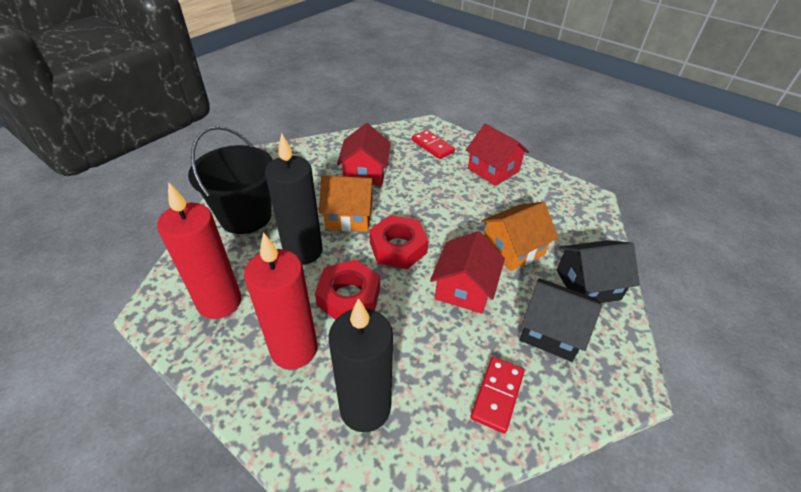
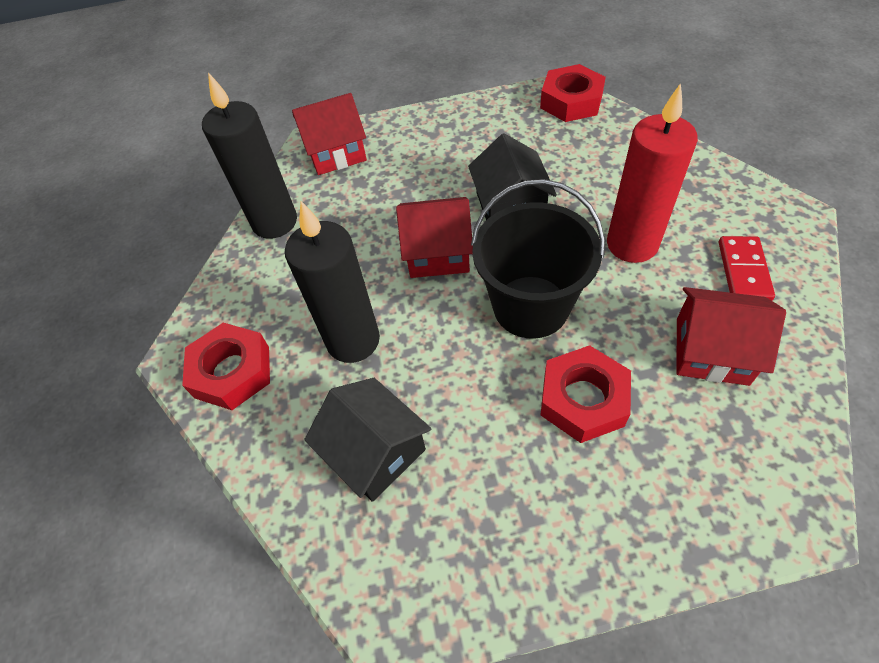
orange house: [319,175,375,232] [481,202,558,271] = 2 -> none = 0
red candle: [157,182,241,319] [244,232,317,370] = 2 -> [607,83,698,263] = 1
red domino: [412,130,455,159] [470,357,525,434] = 2 -> [719,236,775,301] = 1
red nut: [315,260,380,320] [369,215,429,269] = 2 -> [182,323,270,410] [540,64,606,122] [541,345,631,443] = 3

